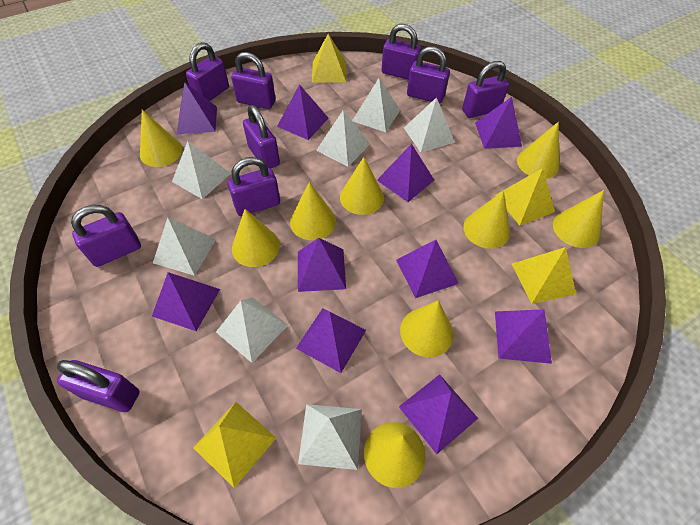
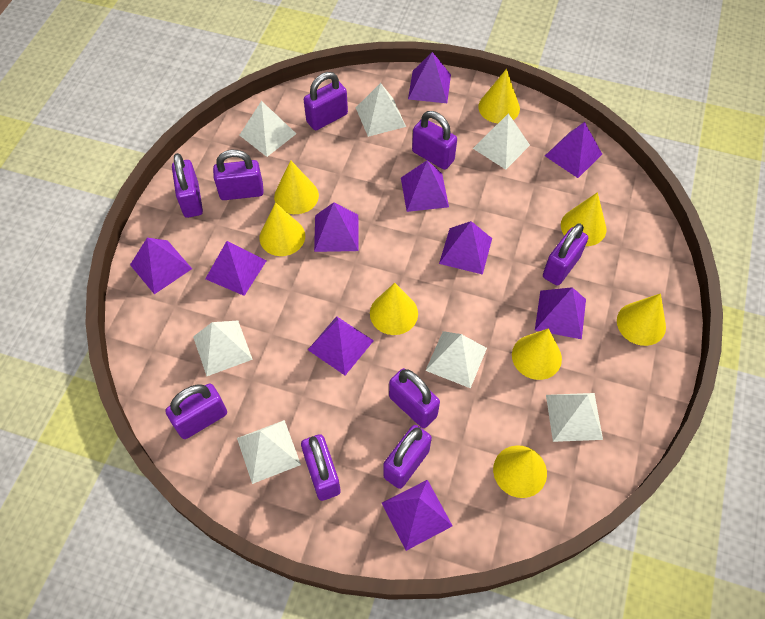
yellow cone: [140,110,182,167] [232,209,280,267] [290,182,336,240] [340,157,384,215] [364,422,426,488] [400,300,454,357] [463,191,510,249] [517,122,559,179] [553,190,604,248] = 9 -> [260,202,305,256] [274,160,319,214] [370,283,418,335] [478,69,520,123] [493,445,547,498] [512,328,562,380] [561,192,606,246] [617,293,666,346] = 8
yellow pyramid: [193,402,276,488] [312,34,346,83] [495,168,555,226] [512,247,576,304] = 4 -> none = 0

